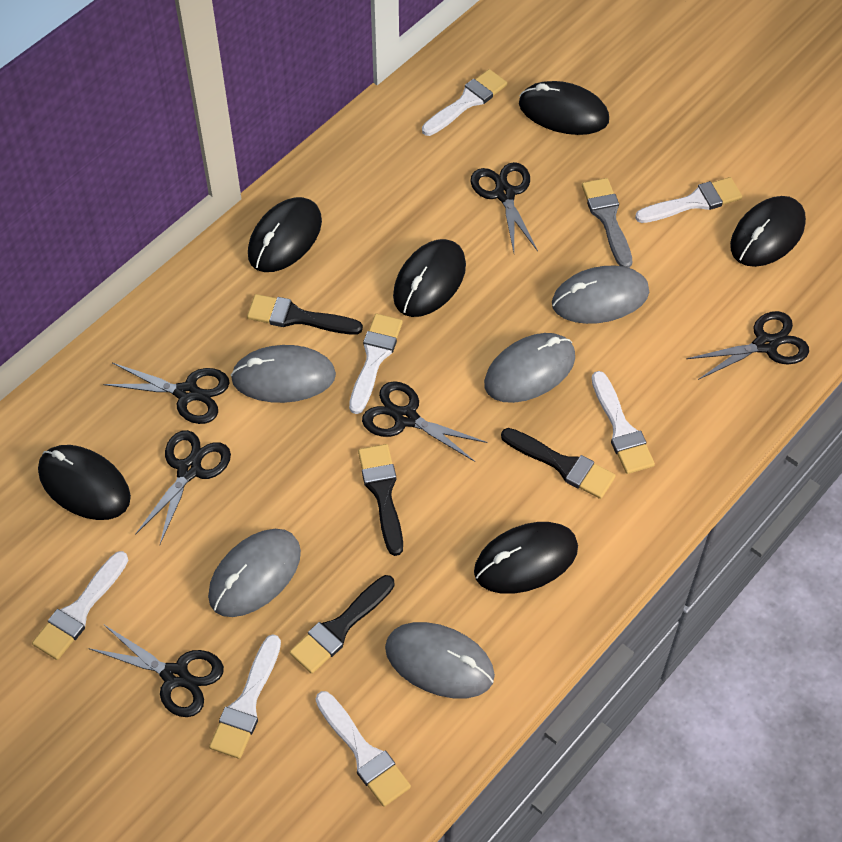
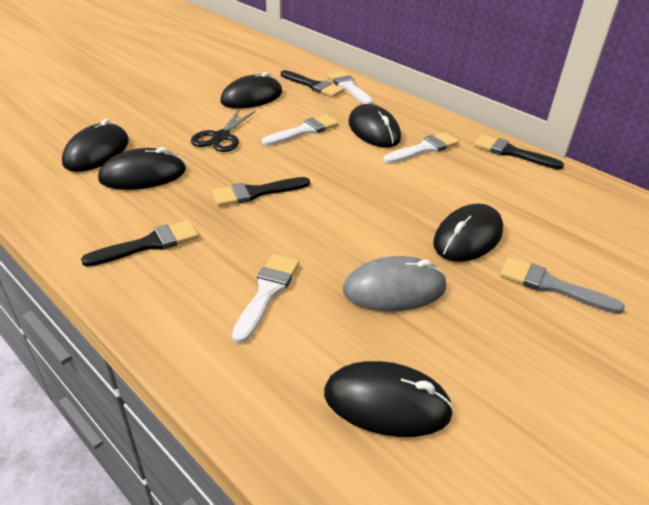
black scissors: [88,624,224,717] [103,363,230,424] [135,430,231,544] [362,381,488,462] [470,162,538,252] [686,311,809,380] = 6 -> [191,109,256,152] = 1
grey mouse: [208,529,301,617] [231,345,336,403] [385,622,495,698] [484,333,575,403] [552,266,649,324] = 5 -> [343,256,446,312] = 1
white brush: [32,551,128,660] [209,634,281,759] [315,691,411,807] [349,314,403,414] [422,69,507,136] [591,371,655,474] [635,177,742,223] = 7 -> [232,254,299,343] [262,115,339,146] [327,71,373,104] [384,132,459,164] = 4

